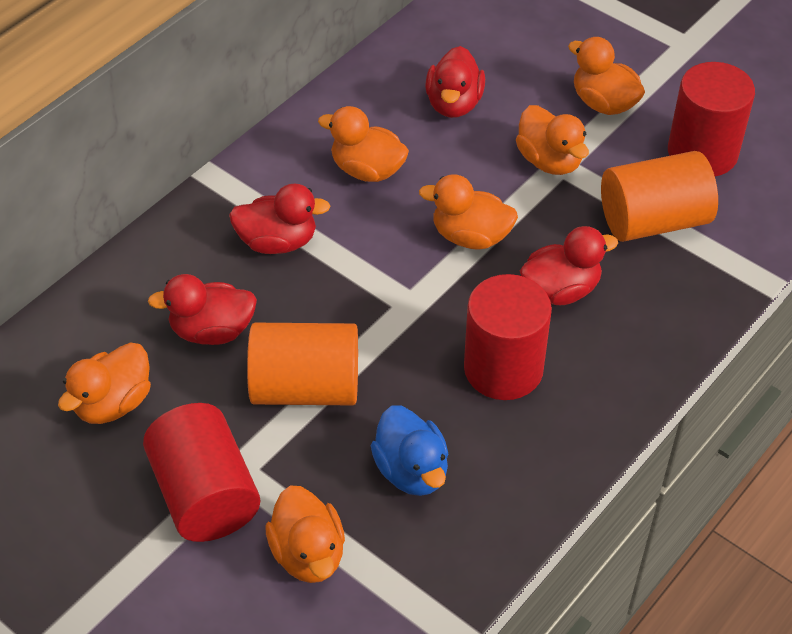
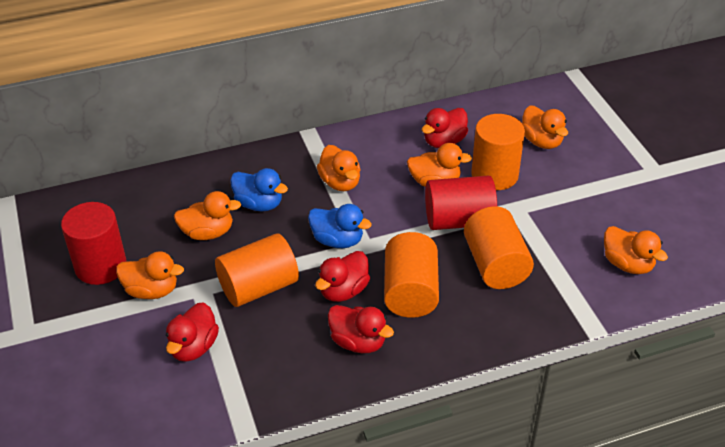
blue duck: [371,405,448,496] = 1 -> [230,168,288,212] [308,204,372,248] = 2
orange cylinder: [247,323,358,405] [601,151,718,242] = 2 -> [215,233,299,307] [384,232,439,318] [464,206,534,289] [471,114,525,190] = 4
red cylinder: [143,403,260,542] [464,274,552,400] [668,62,755,176] = 3 -> [61,202,127,285] [425,176,497,230] = 2

